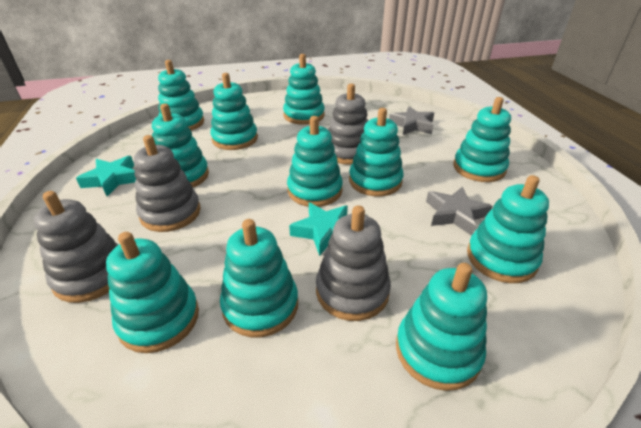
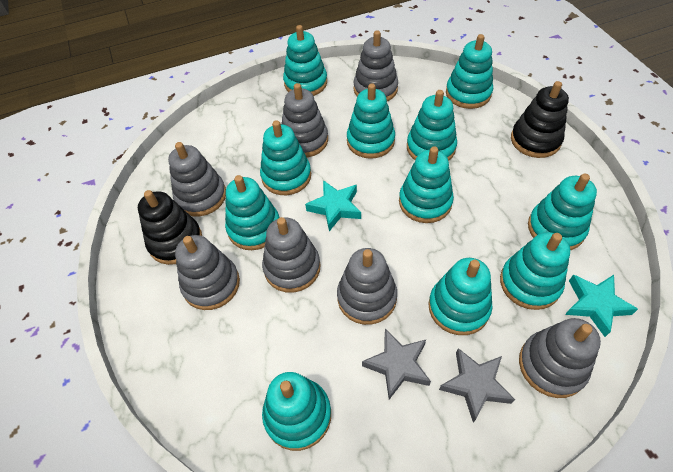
black stacking toy: none = 0 -> [138,190,202,265] [511,81,569,158] = 2
grey stacking toy: [34,191,118,303] [134,135,201,232] [316,206,391,321] [328,84,368,165] = 4 -> [168,142,226,216] [175,235,240,310] [262,217,321,293] [281,83,328,157] [337,248,397,325] [353,30,398,101] [519,318,601,398] = 7

